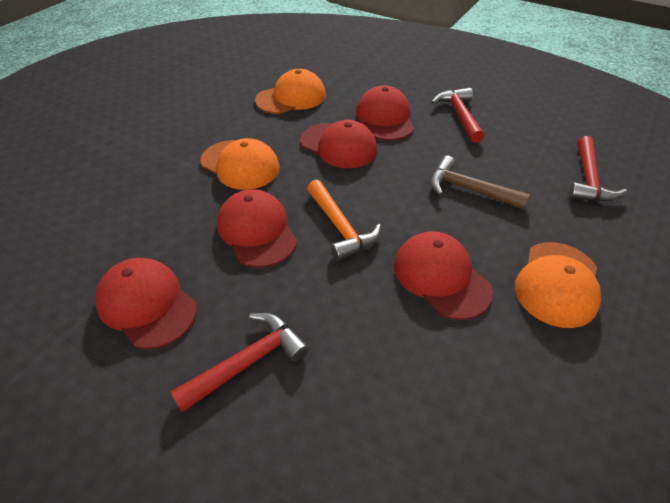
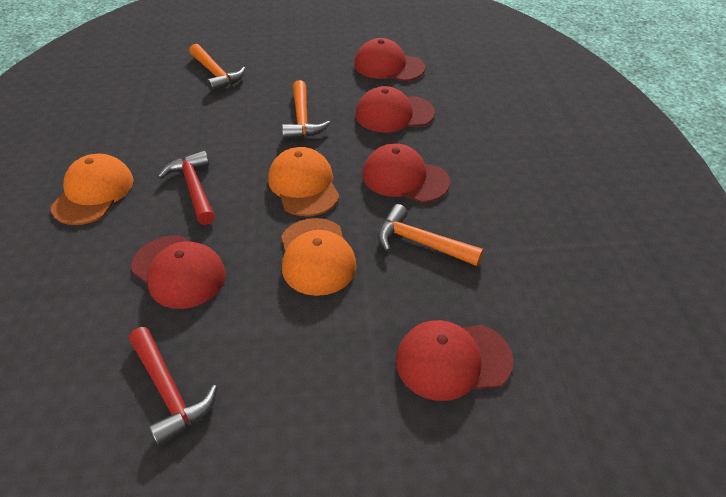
brown hammer: [430,155,530,210] = 1 -> none = 0
orange hammer: [307,180,381,261] = 1 -> [189,44,245,92] [282,80,330,139] [378,204,484,266] = 3
red hammer: [170,313,309,412] [431,88,485,143] [569,136,627,202] = 3 -> [129,327,217,446] [158,150,215,225] = 2

